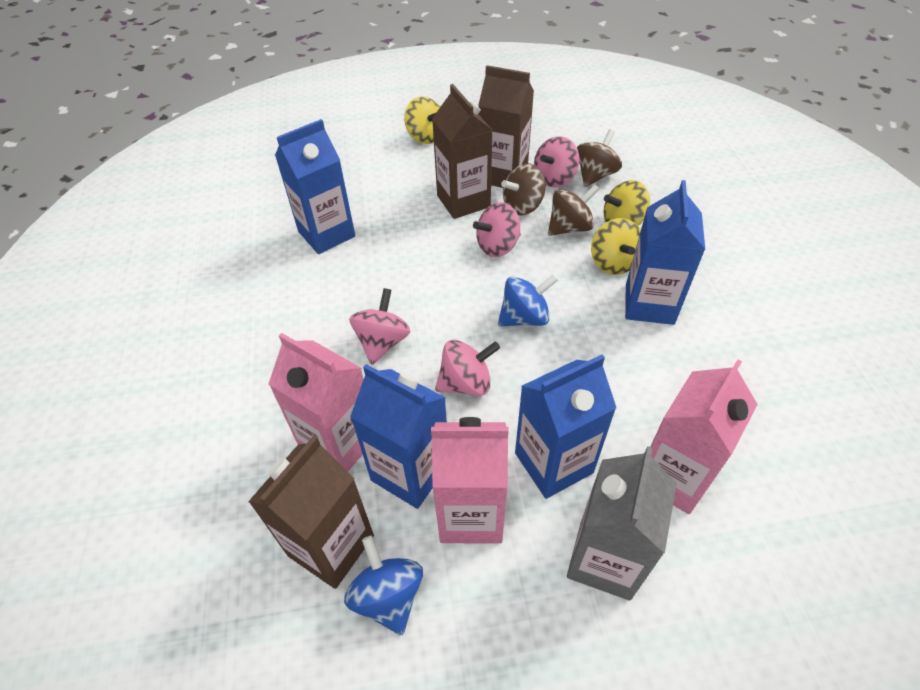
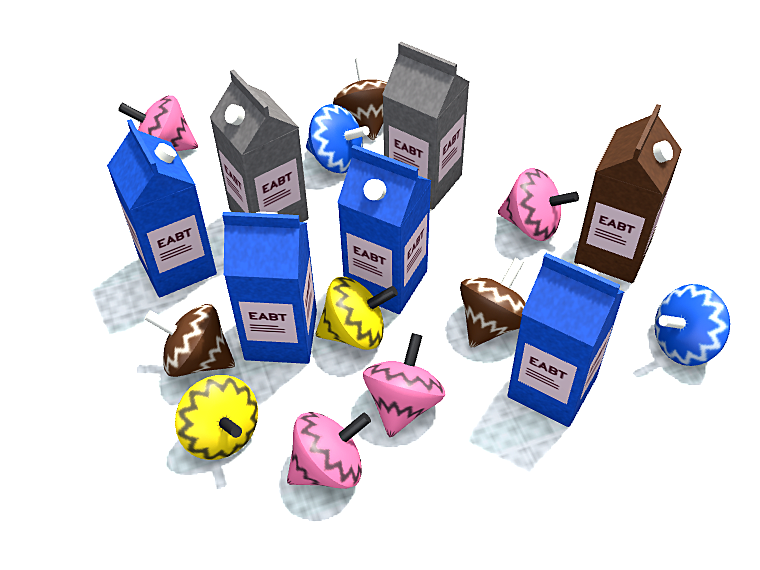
brown carton: [248,436,374,589] [432,84,492,219] [478,65,534,188] = 3 -> [574,104,682,283] = 1
grey carton: [567,446,677,601] = 1 -> [209,69,309,222] [382,41,469,210] = 2
pink carton: [268,333,364,472] [431,417,509,544] [650,359,758,514] = 3 -> none = 0
yellow spinning top: [404,97,440,144] [591,218,641,275] [603,180,650,226] = 3 -> [175,375,258,460] [316,277,398,350] = 2

